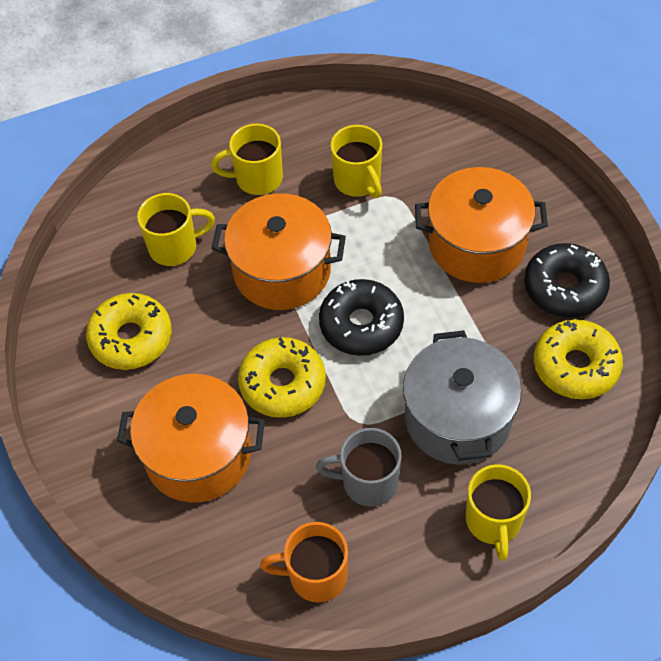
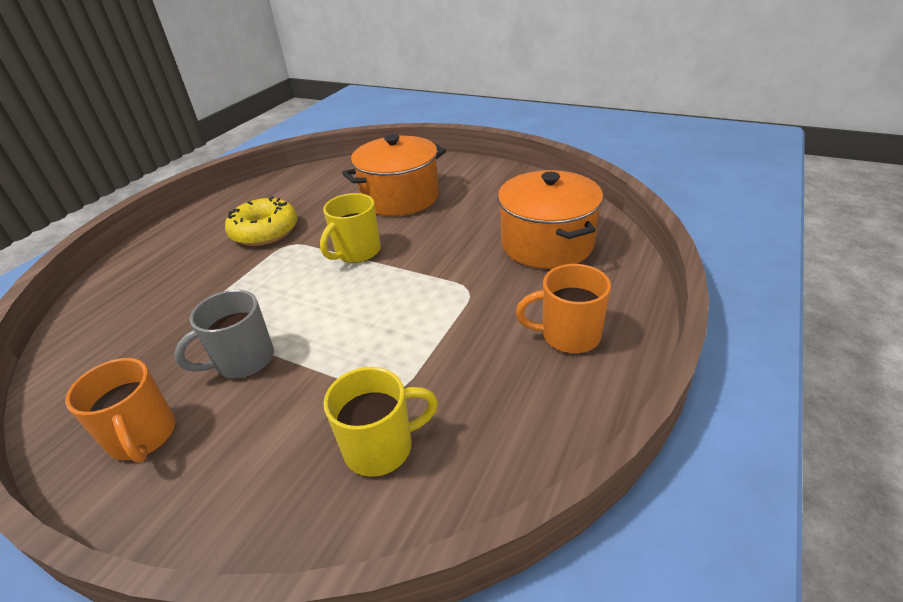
black donut: [319,279,404,356] [524,243,610,318] = 2 -> none = 0
grey pot: [403,330,521,465] = 1 -> none = 0
orange mug: [260,522,348,602] = 1 -> [65,358,175,463] [516,264,611,354] = 2
orange pot: [117,374,265,502] [211,193,346,310] [415,167,548,283] = 3 -> [342,134,446,216] [498,170,603,269] = 2
yellow donut: [86,293,172,370] [238,337,326,418] [534,319,623,399] = 3 -> [225,196,298,246] = 1
yellow mug: [137,193,215,266] [211,124,283,195] [330,125,382,199] [466,464,531,561] = 4 -> [320,193,381,263] [324,367,438,477] = 2

